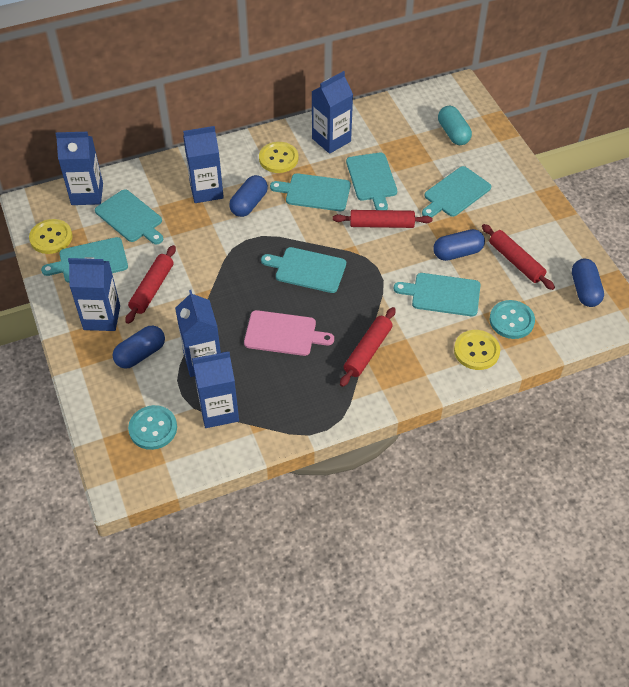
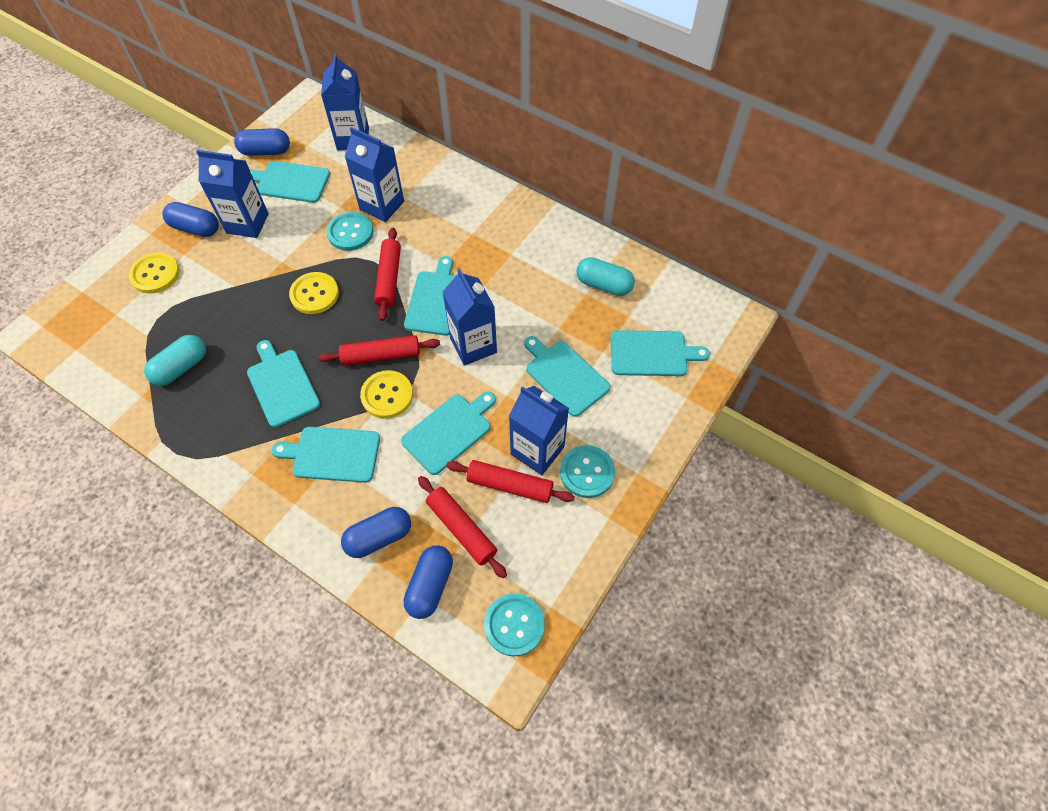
blue carton: [55,132,103,205] [68,257,120,331] [175,290,221,377] [183,126,224,203] [192,351,239,428] [311,71,353,154] = 6 -> [196,150,269,238] [321,53,369,150] [345,127,404,222] [443,268,497,366] [509,386,569,475] = 5
pink cutting board: [244,310,334,356] = 1 -> none = 0
turquoise button: [128,405,177,450] [489,300,535,339] = 2 -> [326,212,373,251] [484,593,545,657] [560,445,615,498] = 3
turquoise capsule: [438,106,472,145] = 1 -> [144,335,206,386] [576,257,635,296] = 2

